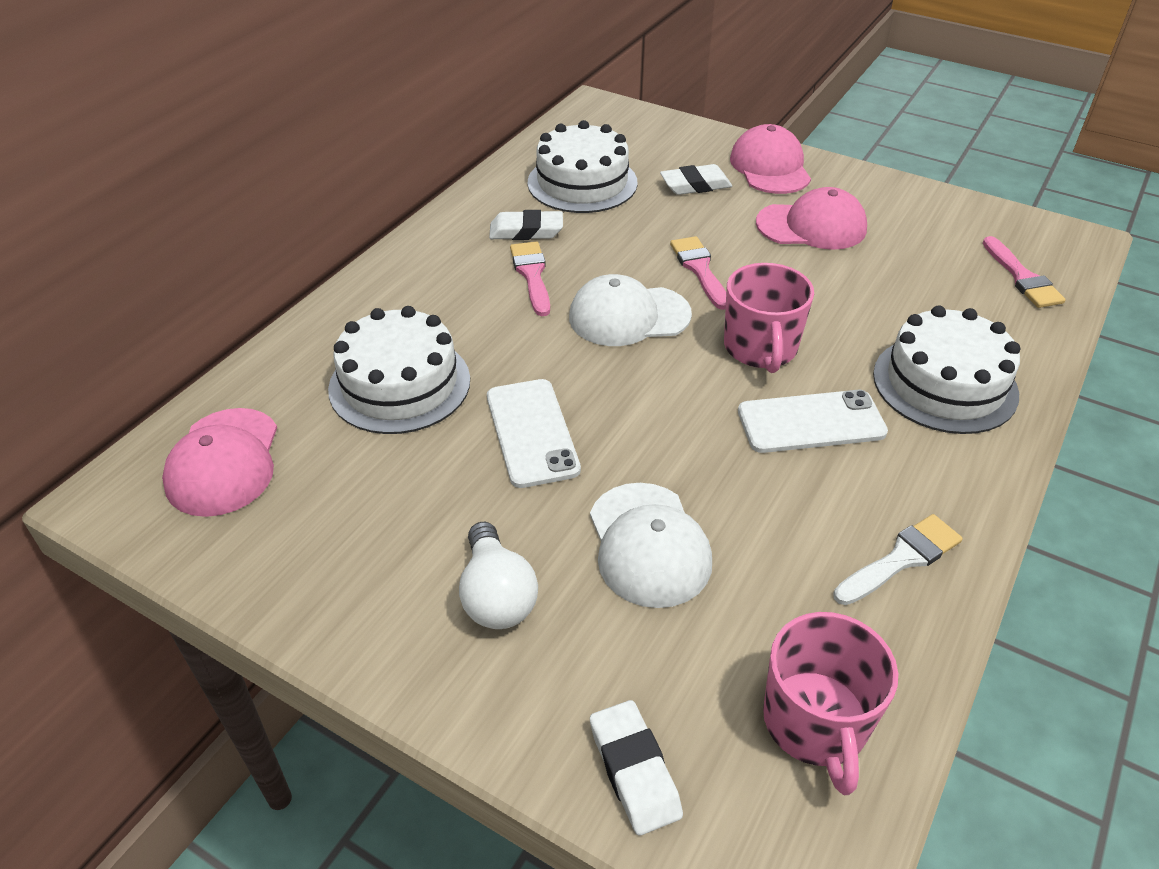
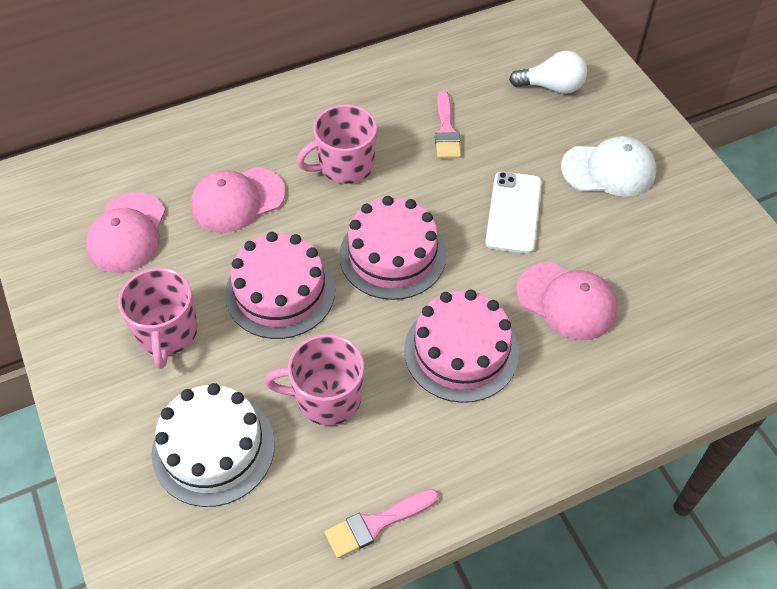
pink brush: [510,241,550,316] [670,236,726,310] [983,236,1066,308] = 3 -> [324,489,439,559] [435,91,461,159] = 2
pink cake: none = 0 -> [225,232,335,339] [339,196,446,300] [404,289,519,403] = 3
pink mug: [724,263,814,373] [763,612,898,795] = 2 -> [118,268,198,369] [265,334,364,425] [297,104,377,184] = 3
white brush: [833,514,963,605] = 1 -> none = 0
white cake: [328,306,470,434] [527,120,638,213] [873,305,1020,434] = 3 -> [152,383,275,507] = 1
white cap: [569,274,692,346] [590,483,712,608] = 2 -> [561,136,656,197] = 1
white eraser: [489,210,563,240] [590,700,683,835] [660,164,732,195] = 3 -> none = 0
white phone: [487,379,581,488] [738,390,888,453] = 2 -> [485,171,542,254] = 1

